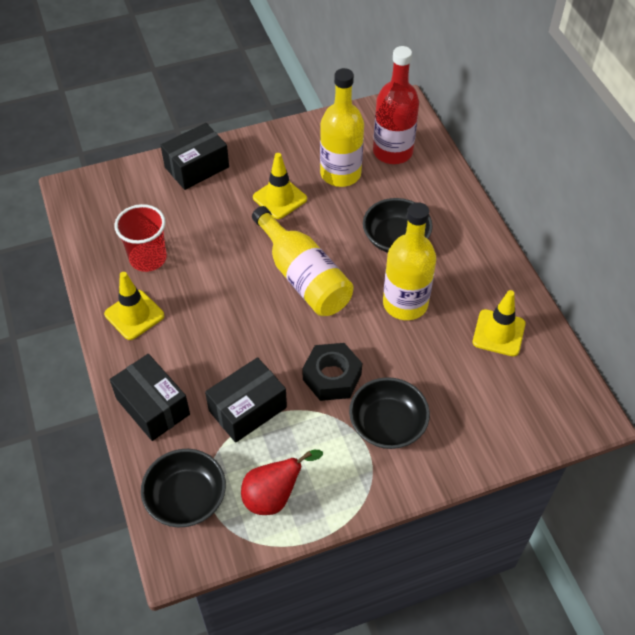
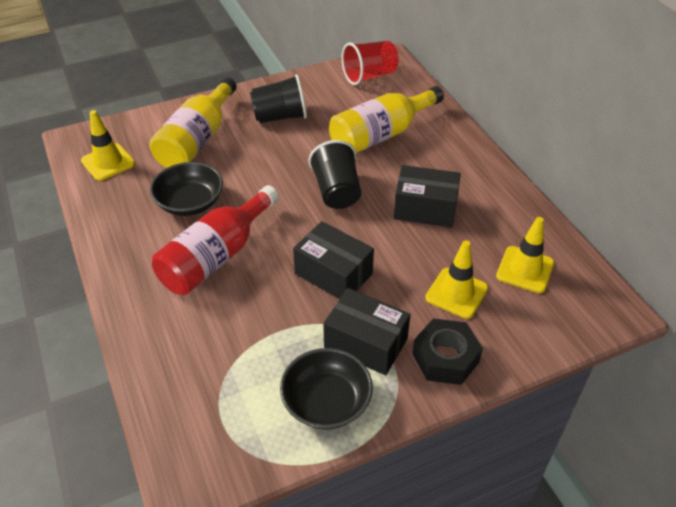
black bowl: [141,449,226,527] [349,377,430,449] [363,198,433,253] = 3 -> [150,162,223,216] [280,348,373,429] = 2
black cup: none = 0 -> [250,74,307,123] [308,140,361,209] = 2
red pear: [241,450,323,515] = 1 -> none = 0
yellow bottle: [252,206,354,316] [320,68,364,187] [383,202,436,320] = 3 -> [149,77,237,168] [329,86,444,153] = 2

